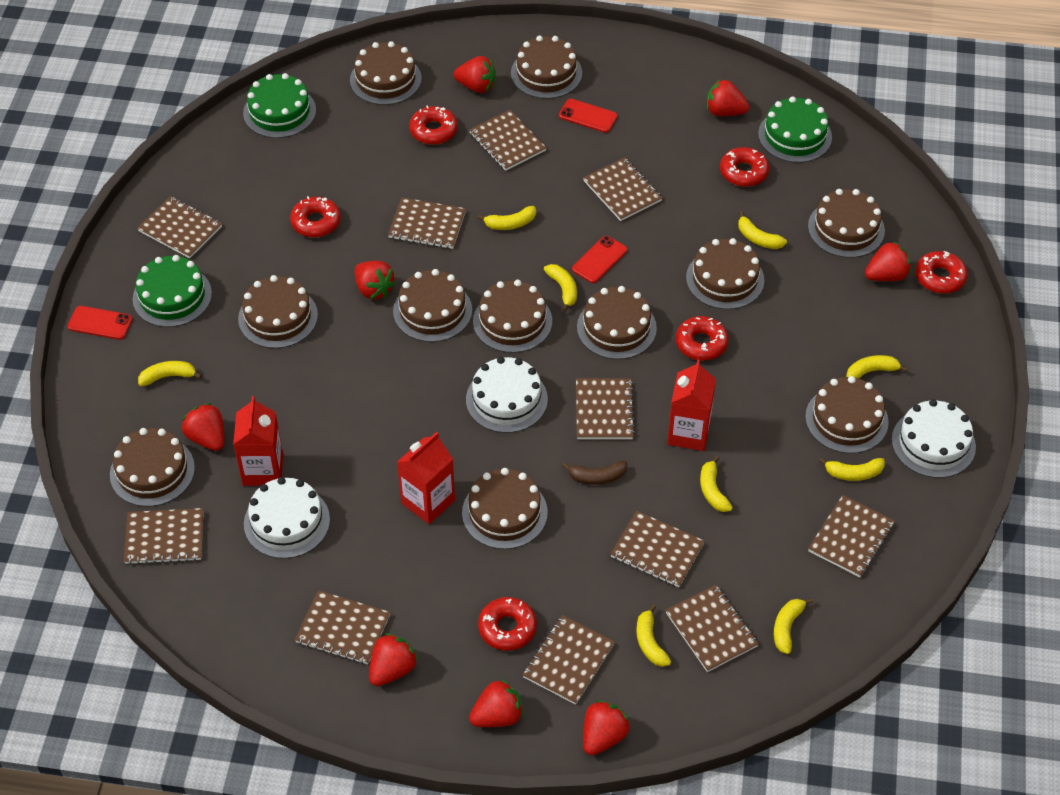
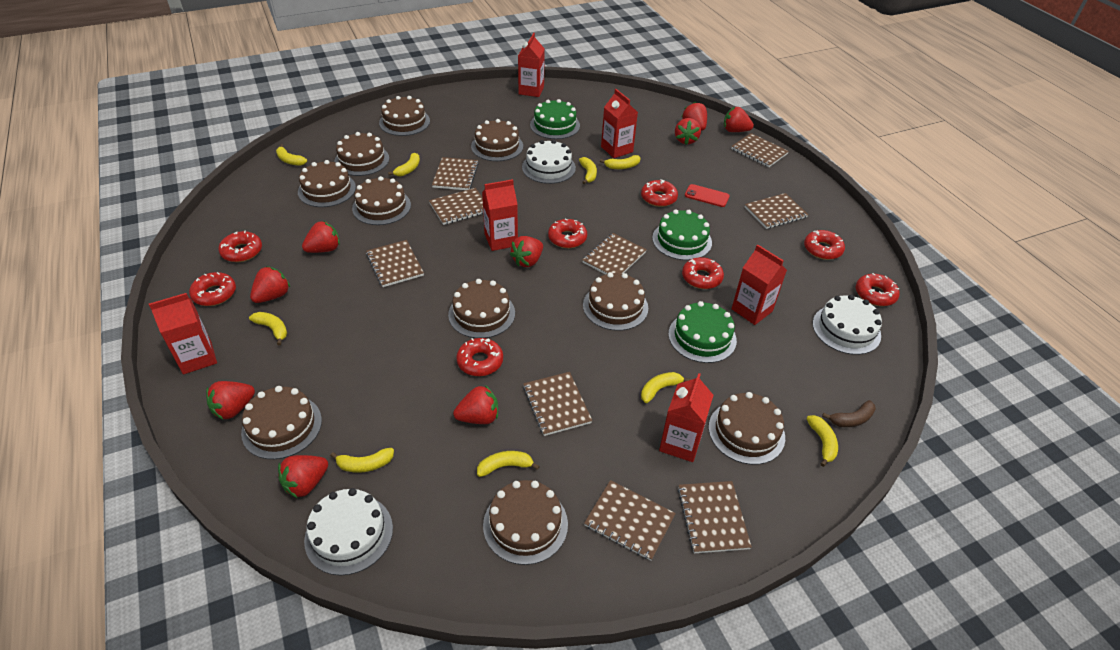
brown cake: [110,428,195,507] [238,275,318,348] [350,41,422,105] [393,269,472,342] [462,468,548,549] [473,280,552,353] [511,35,582,99] [577,286,657,359] [686,238,764,309] [805,376,889,454] [808,189,885,258] = 11 -> [241,386,322,459] [298,160,356,207] [334,132,389,176] [352,176,411,225] [379,96,430,136] [448,279,515,338] [471,119,523,161] [483,480,568,565] [583,272,648,331] [709,392,785,465] = 10
brown notebook: [124,508,204,565] [137,196,222,258] [295,590,390,664] [388,197,466,249] [469,110,547,171] [523,615,615,705] [576,378,635,439] [583,157,662,221] [611,511,705,587] [666,585,759,672] [808,495,895,577] = 11 -> [366,240,424,287] [429,188,483,225] [432,157,479,190] [523,372,592,436] [582,233,647,274] [584,480,676,561] [678,481,752,553] [731,133,789,167] [745,193,808,229] = 9
red carton: [233,396,283,486] [397,432,455,524] [667,359,716,451] = 3 -> [149,293,217,374] [482,179,518,251] [518,33,545,97] [601,89,638,158] [659,373,713,462] [731,244,787,325] = 6
red donut: [290,196,341,238] [409,105,458,145] [478,597,537,651] [676,316,729,361] [720,147,769,187] [915,251,968,294] = 6 -> [189,272,236,306] [218,231,262,262] [456,338,503,376] [548,219,587,248] [641,180,678,207] [682,257,724,289] [804,230,845,260] [856,273,900,306] = 8
red phone: [68,306,133,340] [559,99,618,133] [572,236,627,283] = 3 -> [685,184,730,207] = 1
red strawberry: [182,403,225,451] [354,261,396,300] [369,633,418,686] [454,56,496,93] [469,678,523,727] [583,700,630,755] [707,79,749,116] [865,241,911,281] = 8 -> [206,381,255,419] [250,266,290,303] [278,455,328,498] [302,221,340,253] [453,385,498,424] [510,236,543,267] [675,118,701,145] [682,102,707,131] [724,107,754,132] = 9

